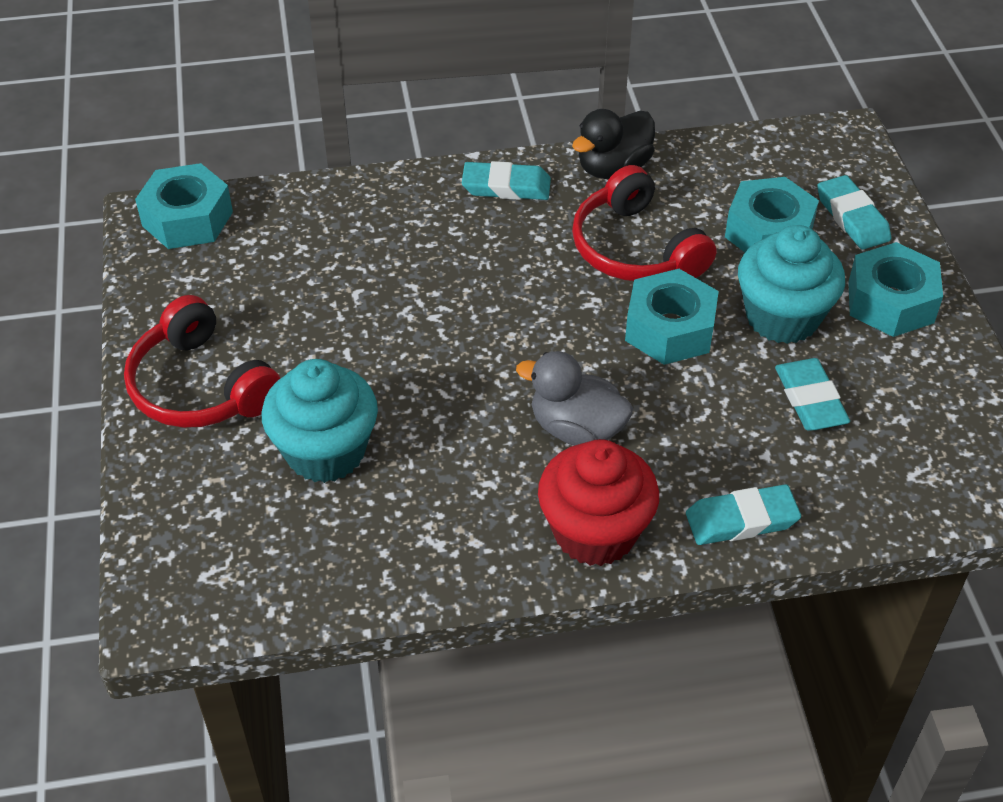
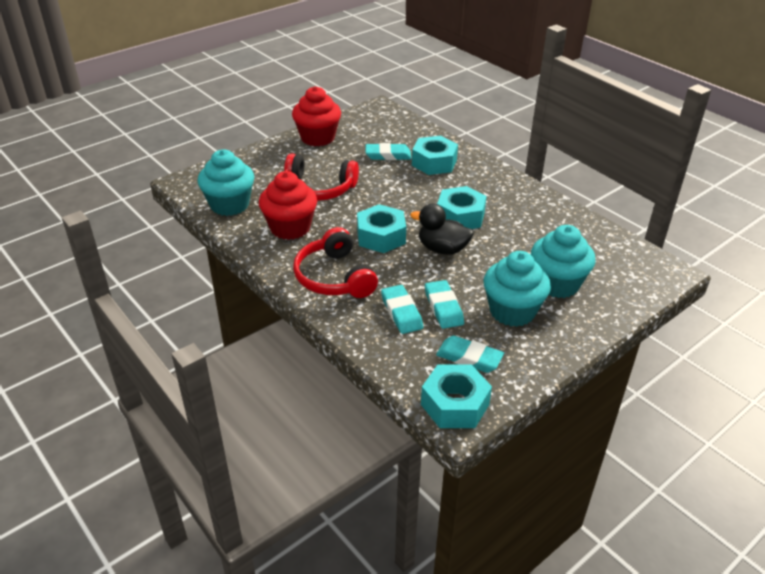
grey duck: [516,351,633,446] = 1 -> none = 0
red cupcake: [538,439,659,566] = 1 -> [259,171,317,240] [292,86,341,146] = 2
turquoise cupcake: [262,359,378,483] [738,225,845,344] = 2 -> [197,150,254,216] [484,251,551,327] [531,225,596,298] = 3

